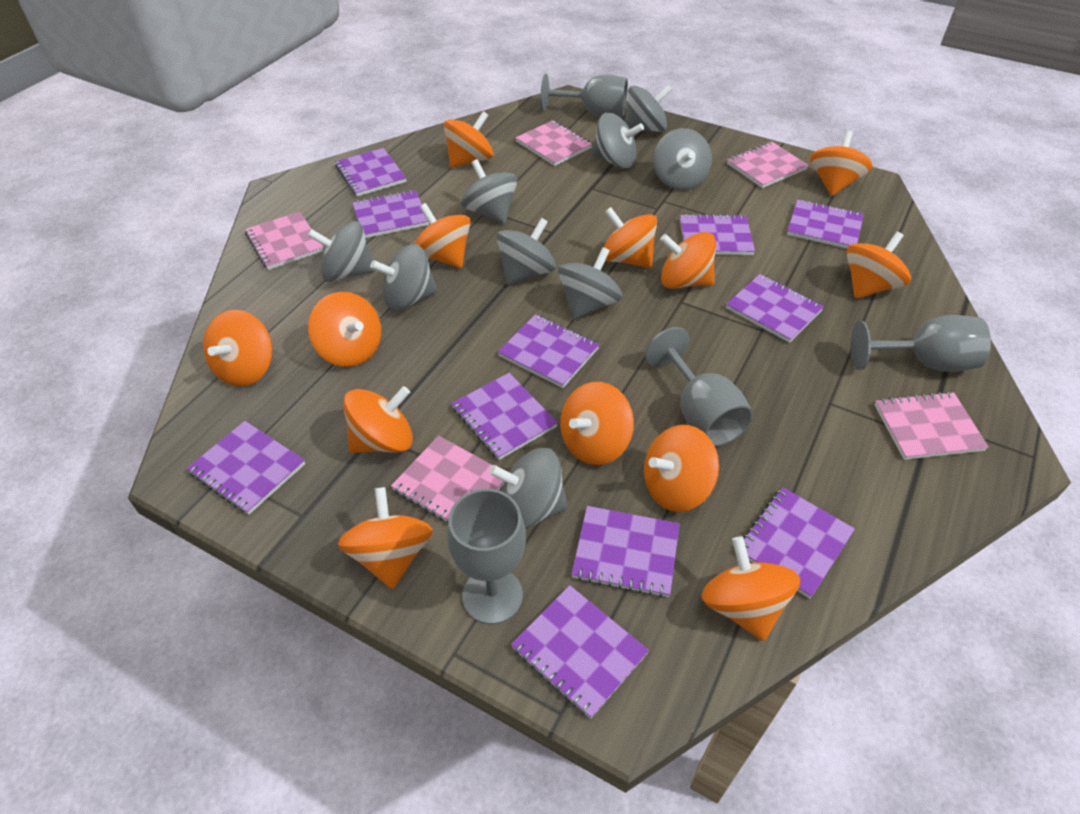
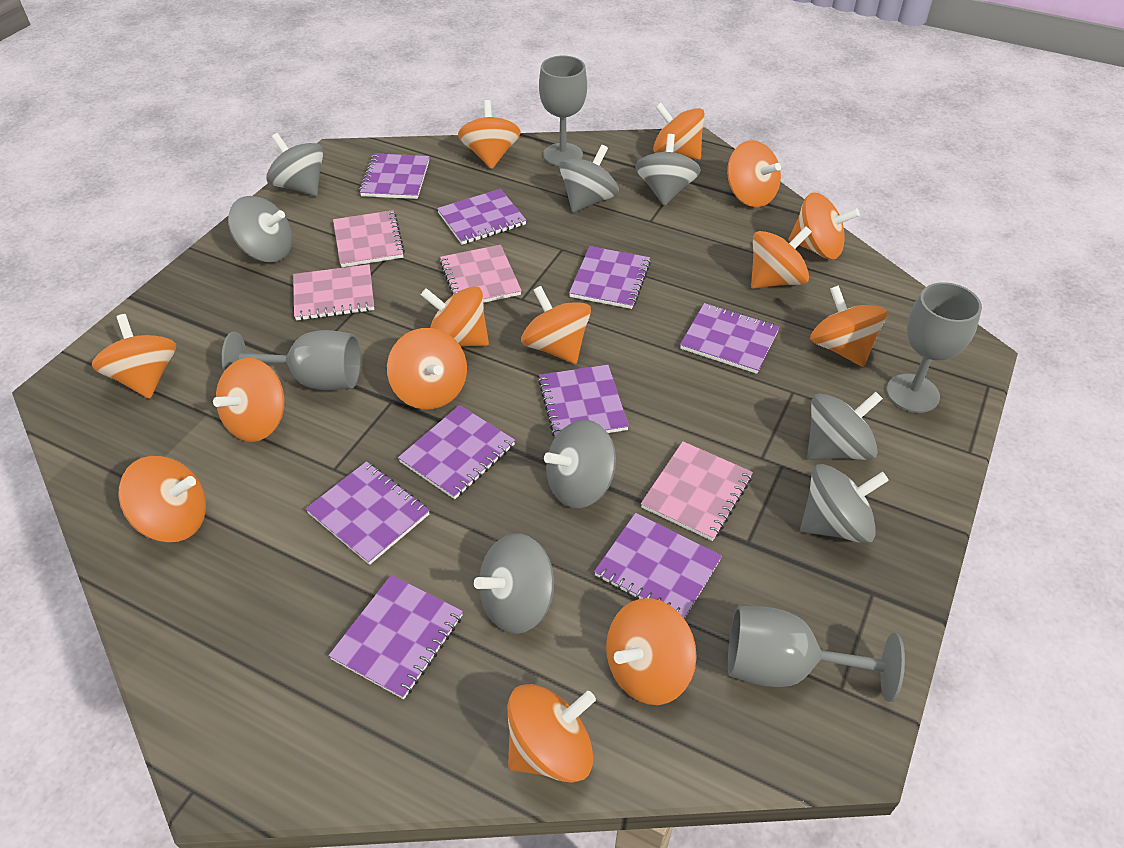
grey spinning top: [308,221,375,282] [370,244,437,311] [461,159,518,224] [489,448,568,529] [497,218,556,285] [558,247,623,320] [592,113,644,168] [625,85,672,132] [653,128,712,190] = 9 -> [228,196,292,262] [266,133,324,196] [474,533,554,634] [544,420,616,508] [559,145,619,212] [635,134,701,206] [800,464,889,543] [807,392,883,460] = 8
orange spinning top: [203,310,272,387] [308,292,381,367] [338,487,433,589] [343,386,413,453] [414,203,471,268] [444,111,493,168] [560,382,634,465] [604,207,657,268] [644,425,719,512] [660,232,716,289] [701,536,800,641] [810,131,873,196] [846,232,911,299] = 13 -> [92,314,176,399] [118,456,206,542] [213,358,284,442] [387,328,467,410] [421,286,489,347] [458,100,521,169] [508,684,596,783] [521,286,591,364] [606,598,697,705] [653,103,705,160] [727,140,781,207] [751,226,812,289] [789,193,860,259] [810,285,887,367] = 14
pink notebook: [245,212,324,270] [391,436,504,524] [515,120,592,166] [727,142,809,188] [875,391,989,460] = 5 -> [293,264,374,321] [333,210,405,267] [440,245,522,303] [641,442,753,541] = 4
purple notebook: [187,421,305,515] [335,148,407,196] [352,190,429,238] [452,373,558,460] [498,314,599,388] [511,585,649,719] [571,506,680,598] [680,214,755,255] [726,274,824,343] [743,487,855,599] [787,199,864,248] = 11 -> [305,461,430,565] [328,575,463,699] [359,153,429,199] [398,405,515,499] [437,189,527,245] [538,365,629,437] [569,246,651,309] [594,513,722,619] [680,303,780,374] = 9

